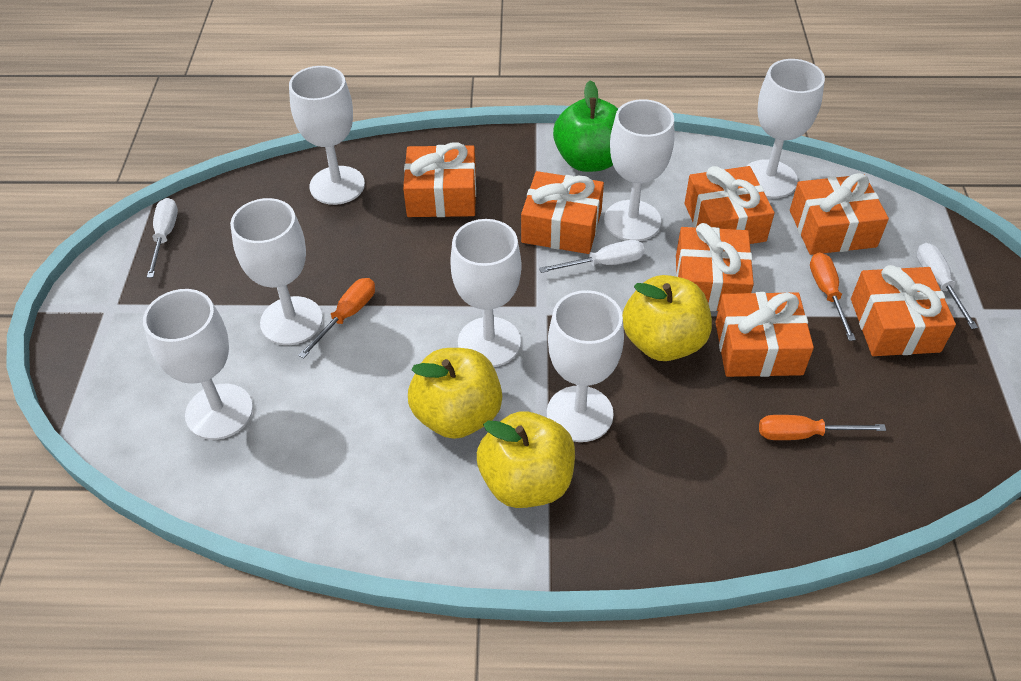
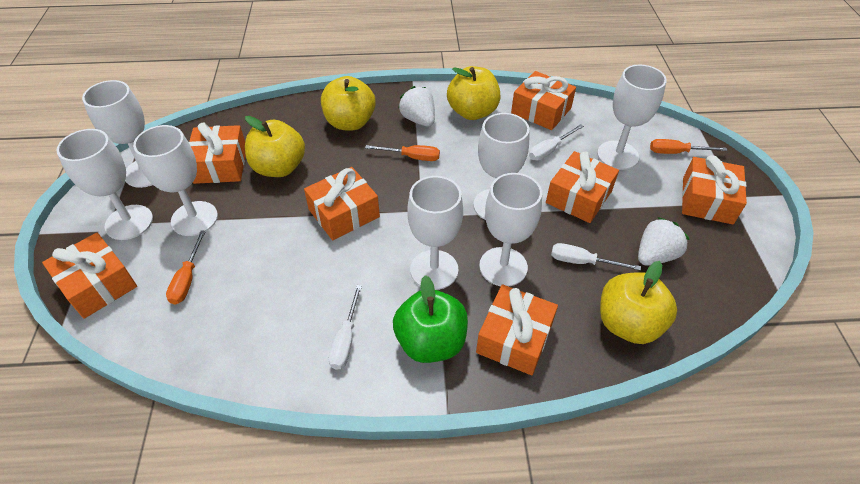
white strawberry: none = 0 -> [398,86,435,127] [638,217,690,266] = 2
yellow apple: [408,348,502,439] [477,411,575,508] [623,275,712,361] = 3 -> [245,116,305,177] [321,76,376,131] [447,66,500,120] [600,261,677,344] = 4

